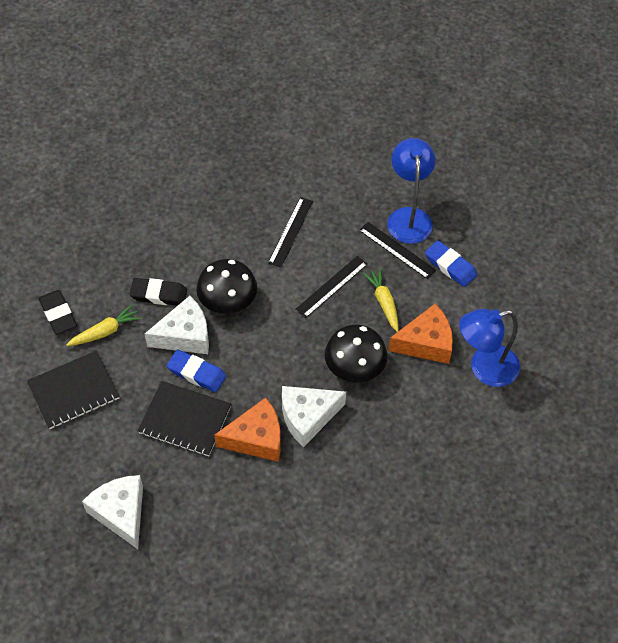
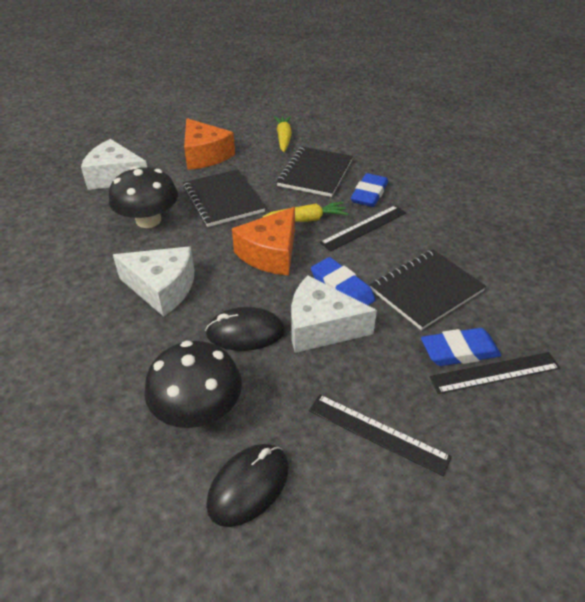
black eraser: [39,290,77,334] [130,278,187,306] = 2 -> none = 0
black mouse: none = 0 -> [205,307,285,351] [206,444,289,527] = 2
black notebook: [27,350,120,429] [138,381,231,456] = 2 -> [183,169,265,227] [277,146,353,197] [370,249,486,330] = 3
blue eraser: [167,349,226,392] [425,240,477,287] = 2 -> [311,257,375,305] [351,173,388,207] [421,328,501,366] = 3
blue lamp: [387,138,436,244] [459,309,520,387] = 2 -> none = 0

